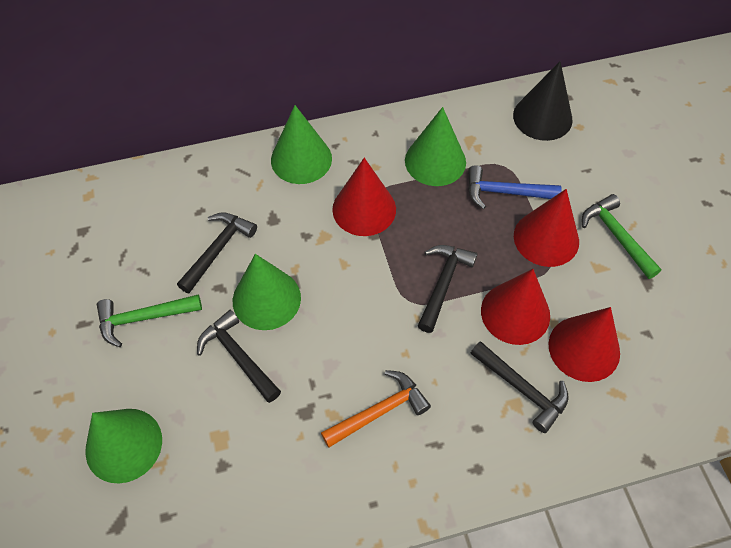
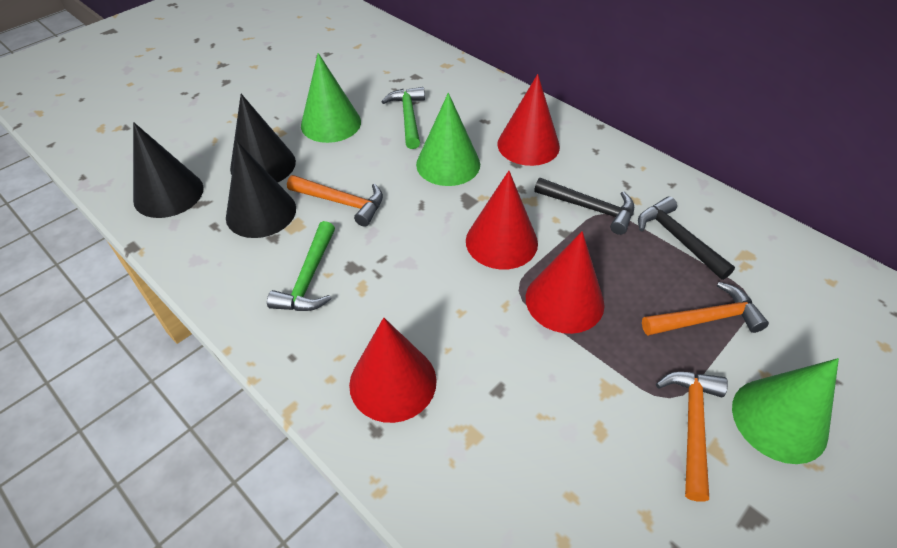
black cone: [513,61,573,141] = 1 -> [133,122,204,218] [226,141,296,238] [230,94,296,183] = 3
black hammer: [177,212,257,293] [197,310,281,403] [418,245,477,333] [470,341,569,433] = 4 -> [534,178,634,235] [638,196,735,280] = 2
blue hammer: [468,165,562,209] = 1 -> none = 0
green cone: [85,409,162,483] [233,254,301,330] [271,105,332,184] [405,107,466,186] = 4 -> [301,53,361,143] [416,93,480,186] [732,358,839,464] = 3
orange hammer: [321,370,431,448] = 1 -> [287,175,383,227] [642,282,769,336] [656,372,728,502] = 3

